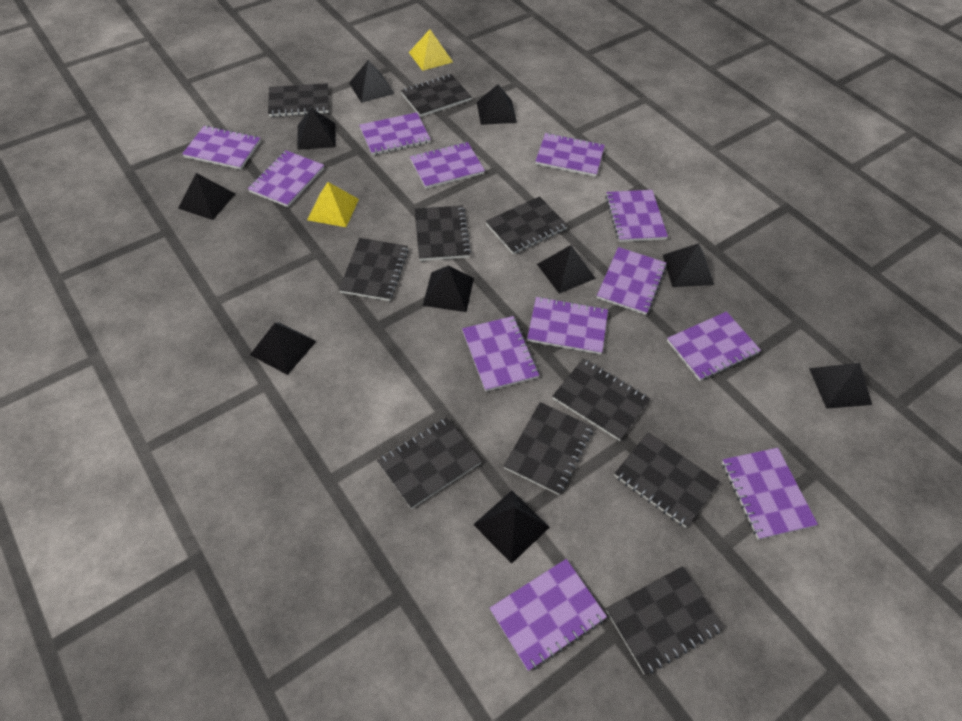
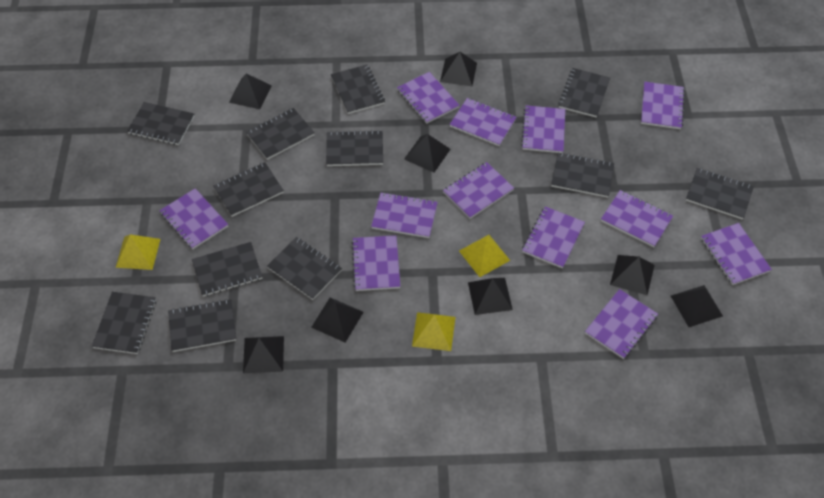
black notebook: [268,83,329,117] [339,238,409,301] [377,417,482,509] [401,74,472,117] [415,206,471,261] [485,196,568,254] [504,402,593,495] [552,358,650,441] [606,566,724,674] [614,432,720,528] = 10 -> [92,292,156,354] [127,102,194,145] [168,299,236,352] [192,242,262,296] [213,162,284,217] [246,108,315,160] [267,237,342,300] [326,130,383,166] [331,65,385,114] [551,152,614,198] [558,68,610,118] [686,168,754,220] = 12
black pyramid: [178,173,236,220] [250,322,317,375] [297,108,336,150] [349,60,394,103] [423,266,474,312] [473,490,550,564] [477,84,517,125] [537,245,596,294] [663,243,714,287] [809,363,872,409] = 10 -> [229,73,272,109] [243,336,284,373] [311,298,363,343] [404,134,451,173] [440,52,477,86] [468,278,513,315] [610,255,655,295] [671,285,723,327] = 8
yellow pyramid: [307,182,359,227] [409,29,453,71] = 2 -> [116,234,160,270] [412,312,455,351] [459,235,510,277] = 3

